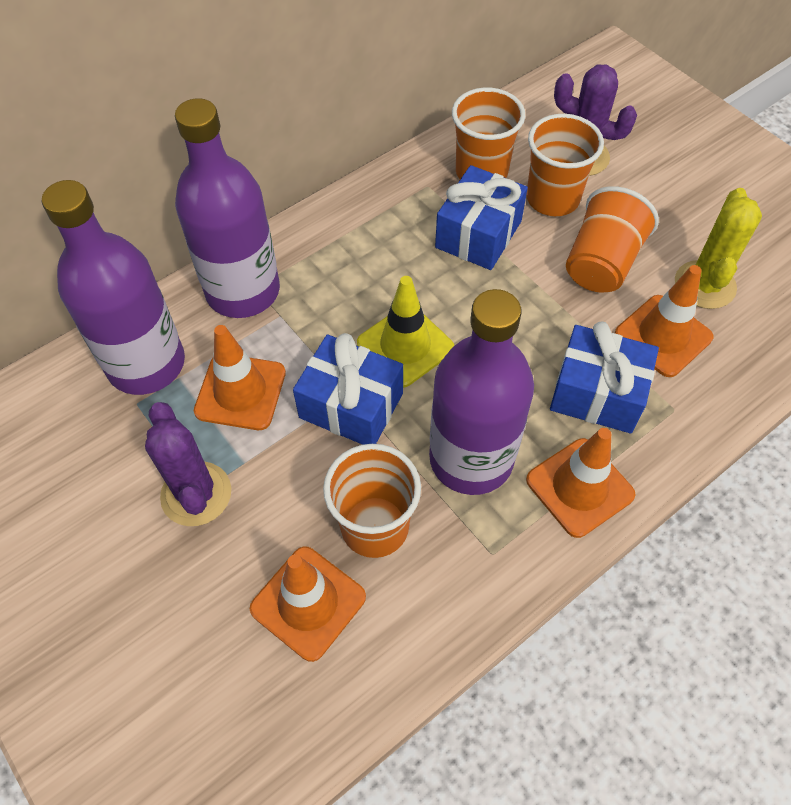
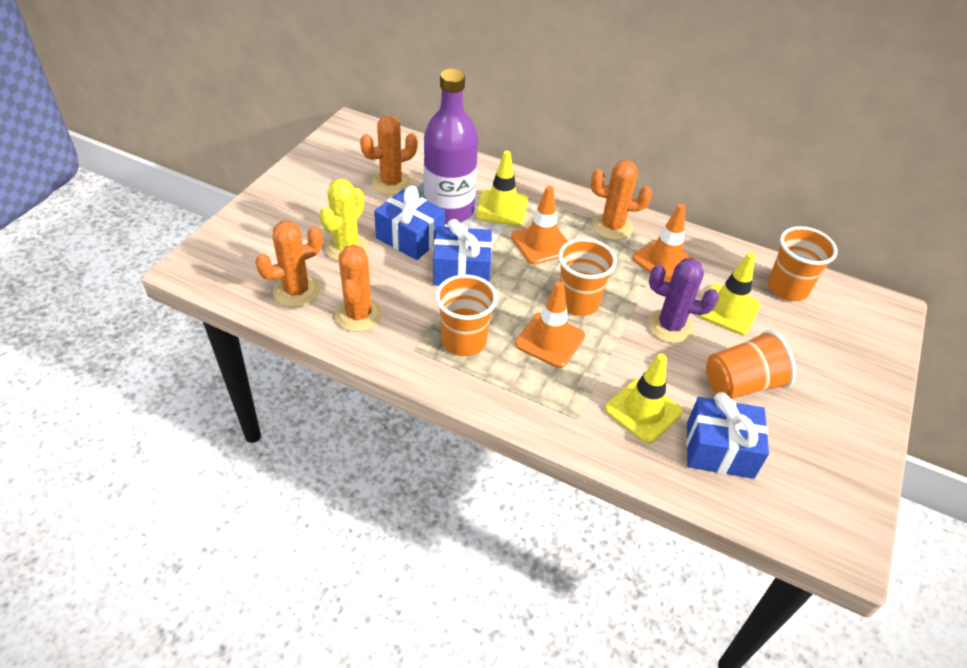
orange cactus: none = 0 -> [255,221,323,307] [335,245,382,332] [360,116,418,195] [591,160,652,240] = 4
orange traffic cone: [194,325,286,430] [250,546,366,662] [526,428,636,538] [615,265,714,377] = 4 -> [511,186,568,265] [515,282,585,368] [632,204,696,283] = 3
purple bottle: [42,180,185,395] [175,98,280,318] [429,289,534,495] = 3 -> [424,69,478,224] = 1
purple cactus: [145,402,231,526] [554,64,637,176] = 2 -> [648,258,719,343] = 1
yellow traffic cone: [357,276,454,388] = 1 -> [476,151,528,226] [605,353,683,444] [698,252,761,335] = 3

